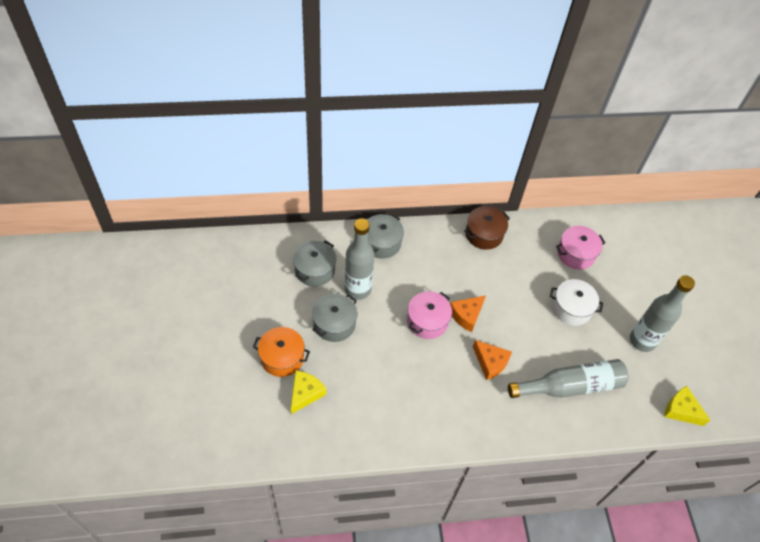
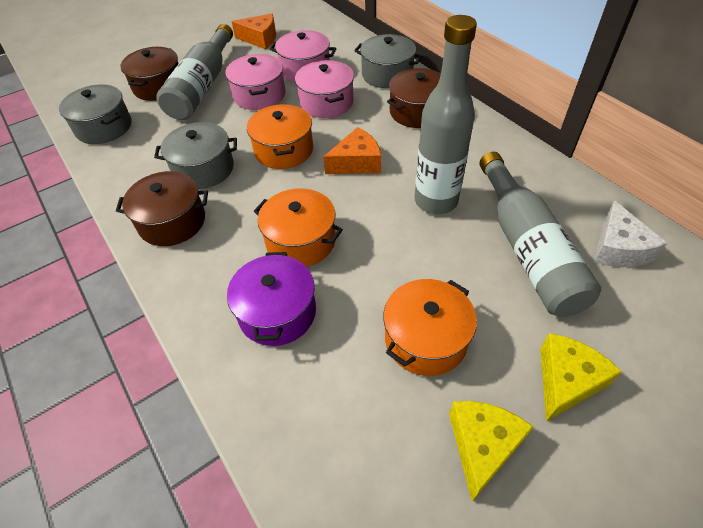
brown pot: [464,206,510,250] = 1 -> [116,171,208,246] [121,47,179,101] [387,68,441,128] = 3
orange pot: [253,327,310,377] = 1 -> [247,104,313,169] [254,188,343,267] [383,279,477,376] = 3
pink pot: [407,291,452,339] [556,226,605,270] = 2 -> [225,54,286,110] [270,30,336,82] [295,60,354,118] = 3
purple pot: none = 0 -> [227,252,316,346] = 1
white cheese: none = 0 -> [594,200,667,267] = 1
white pot: [550,279,603,326] = 1 -> none = 0

